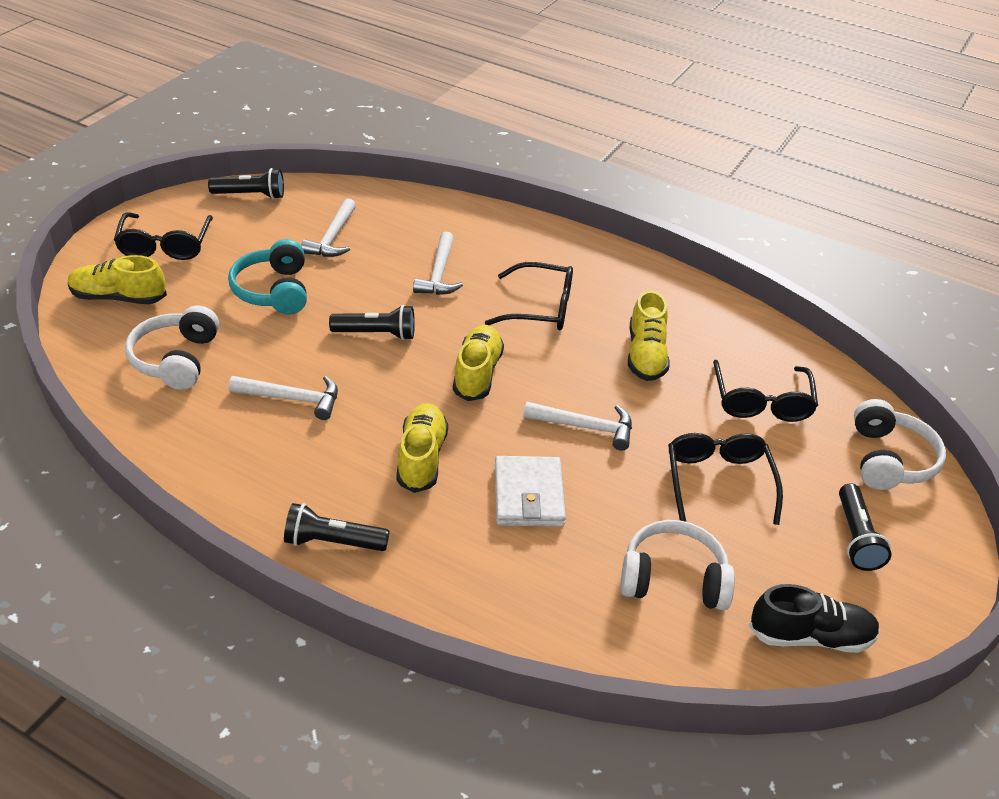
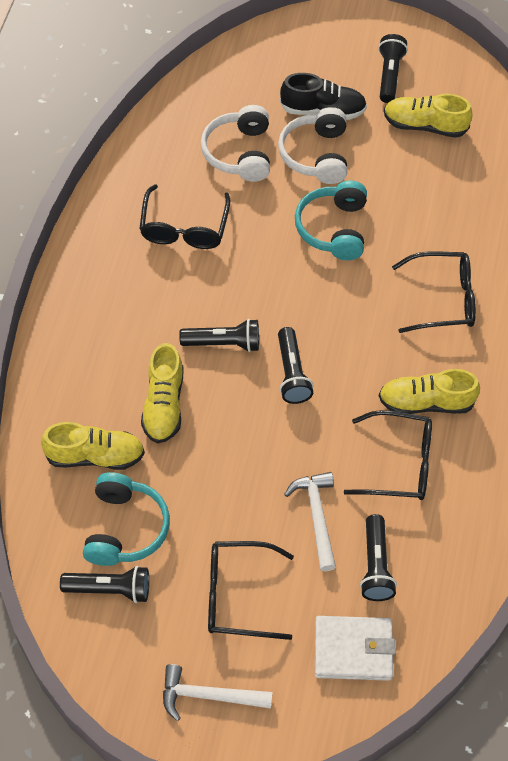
black flashlight: [208,168,284,199] [284,503,390,551] [329,305,415,340] [839,483,892,571] = 4 -> [60,566,149,603] [179,319,259,352] [278,327,313,404] [360,514,397,601] [378,34,408,103] = 5
turquoise headphones: [228,239,307,315] = 1 -> [83,472,170,566] [295,181,367,260] = 2
white hammer: [229,376,338,420] [301,198,356,257] [413,232,463,295] [523,402,632,451] = 4 -> [163,664,272,721] [284,472,336,572] = 2
white headphones: [125,306,219,390] [620,520,735,610] [854,399,946,490] = 3 -> [201,105,270,182] [278,107,347,184] = 2

